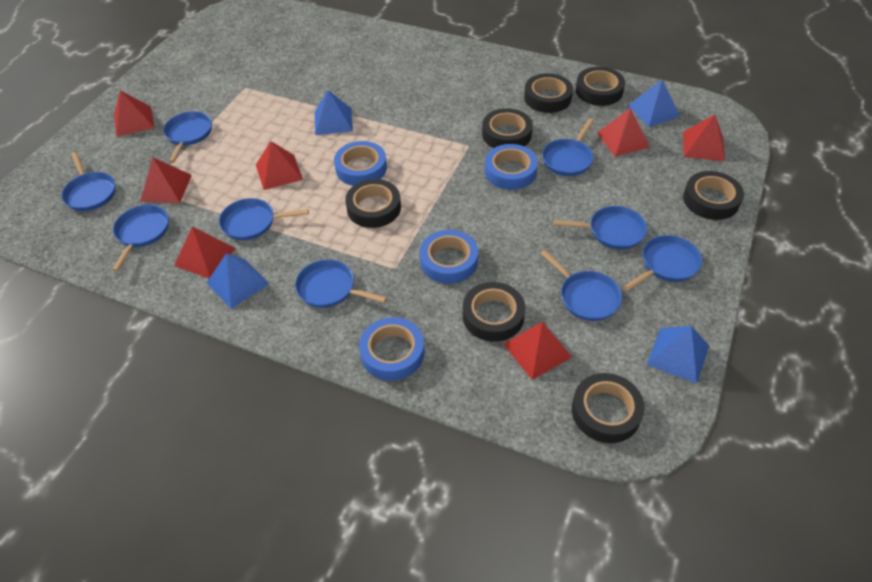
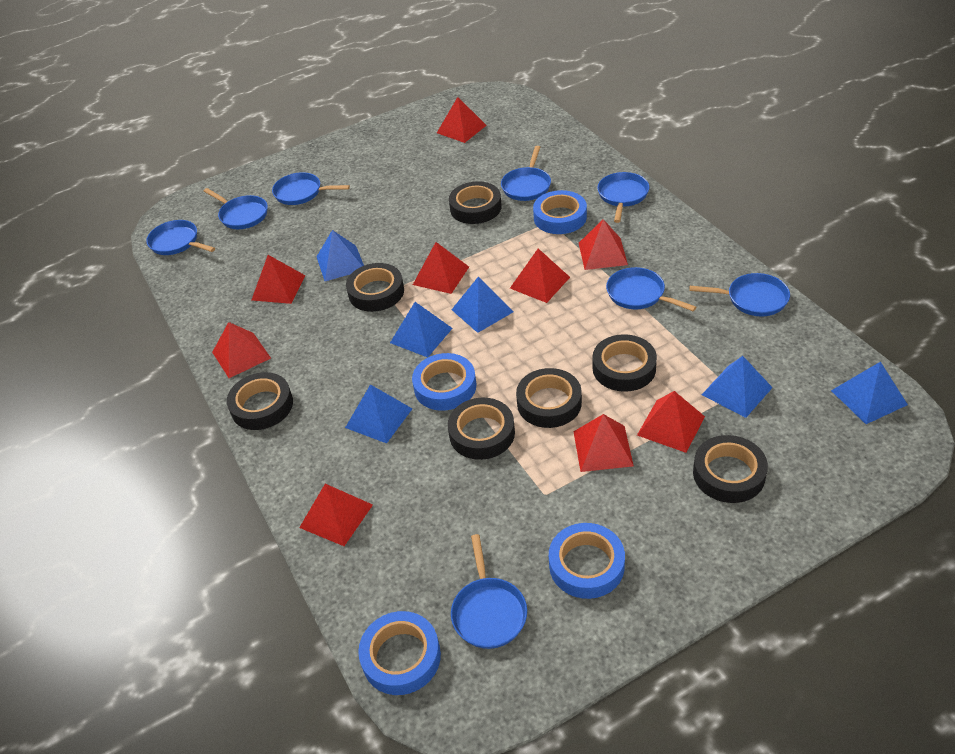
blue pan: [61,152,116,211] [112,205,169,272] [163,111,212,163] [219,198,309,240] [295,260,387,308] [540,250,622,321] [542,119,594,176] [554,206,647,250] [624,235,702,290] = 9 -> [146,220,215,255] [204,188,268,229] [272,172,350,205] [451,534,527,649] [501,146,551,201] [597,172,649,223] [606,267,696,311] [689,273,790,316] = 8
blue pyramid: [207,253,270,309] [315,90,353,135] [628,80,680,127] [647,326,709,384] = 4 -> [317,230,364,281] [345,384,412,444] [390,302,453,357] [451,276,513,333] [702,356,773,418] [831,362,908,424] = 6
red pyramid: [114,90,155,137] [140,157,192,203] [174,227,236,278] [256,141,303,190] [503,322,572,380] [597,108,650,157] [683,114,725,161] = 7 -> [212,322,271,378] [252,255,306,304] [299,484,373,546] [413,242,469,294] [437,97,487,143] [510,248,570,303] [573,414,634,472] [579,219,628,270] [637,391,705,453] = 9

